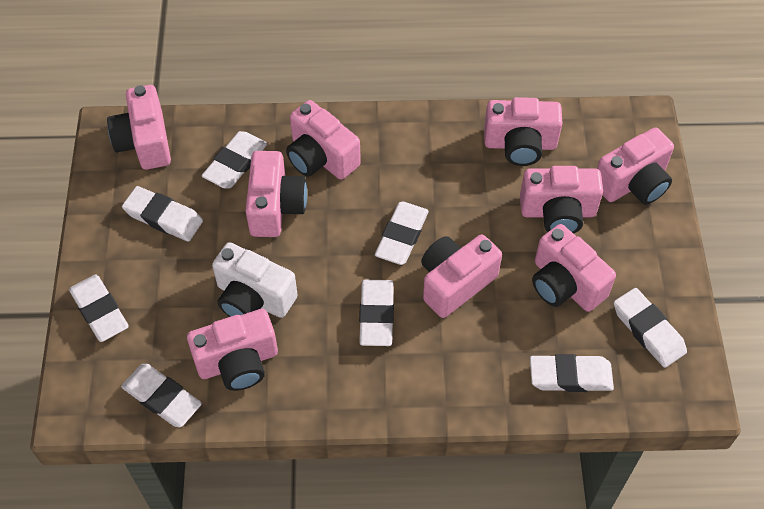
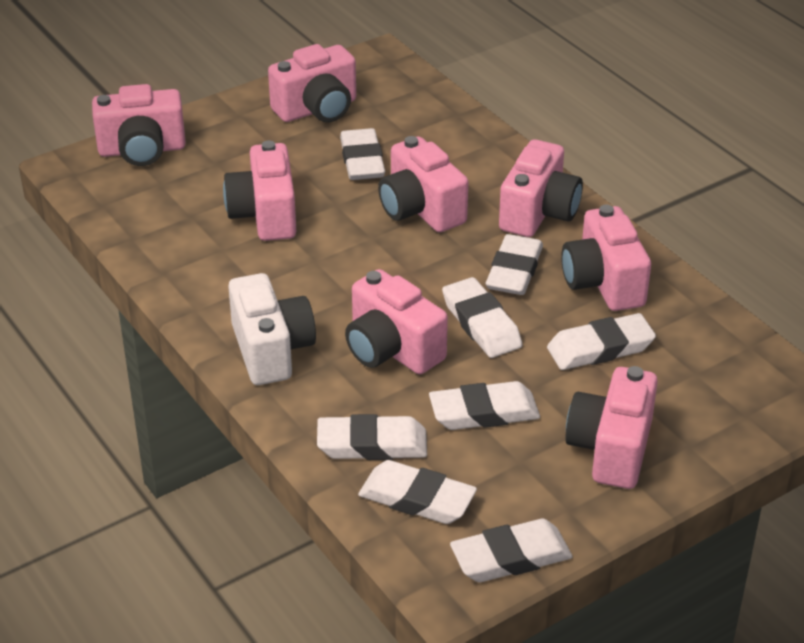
pink camera: [107,85,171,170] [187,309,278,391] [245,151,307,237] [286,100,361,180] [421,234,502,318] [484,97,562,166] [520,166,603,234] [532,224,616,312] [597,128,674,205] = 9 -> [92,84,186,166] [223,140,296,241] [268,44,356,122] [345,269,448,374] [378,136,468,232] [499,139,583,237] [561,204,651,311] [565,366,658,489] = 8

